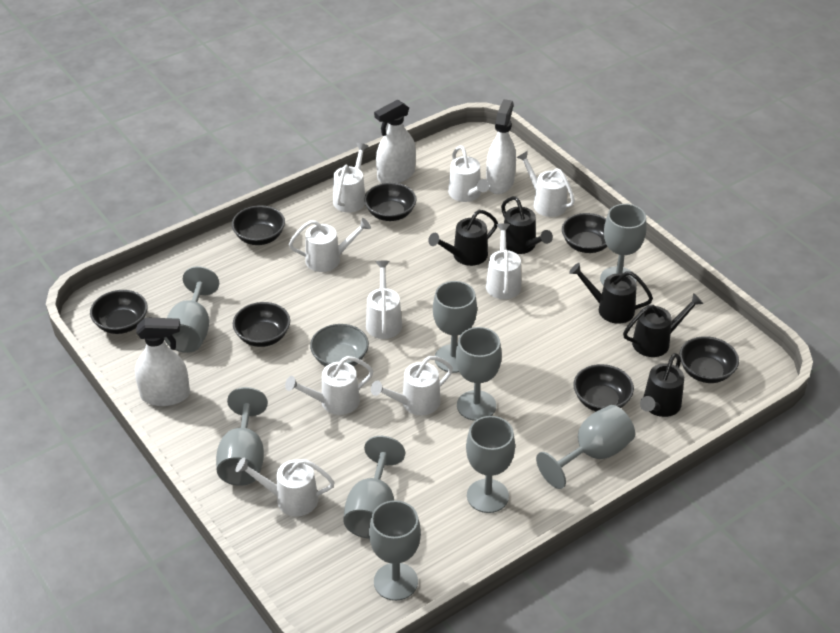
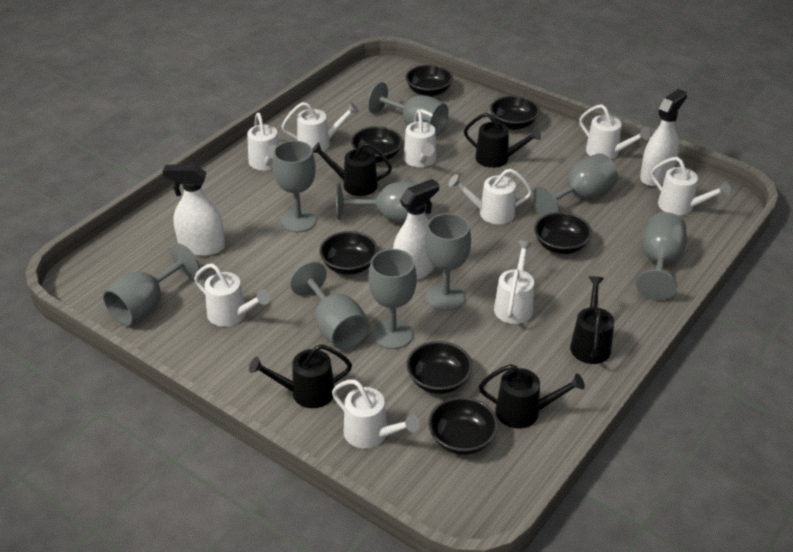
grey bowl: [310,324,369,367] = 1 -> none = 0

